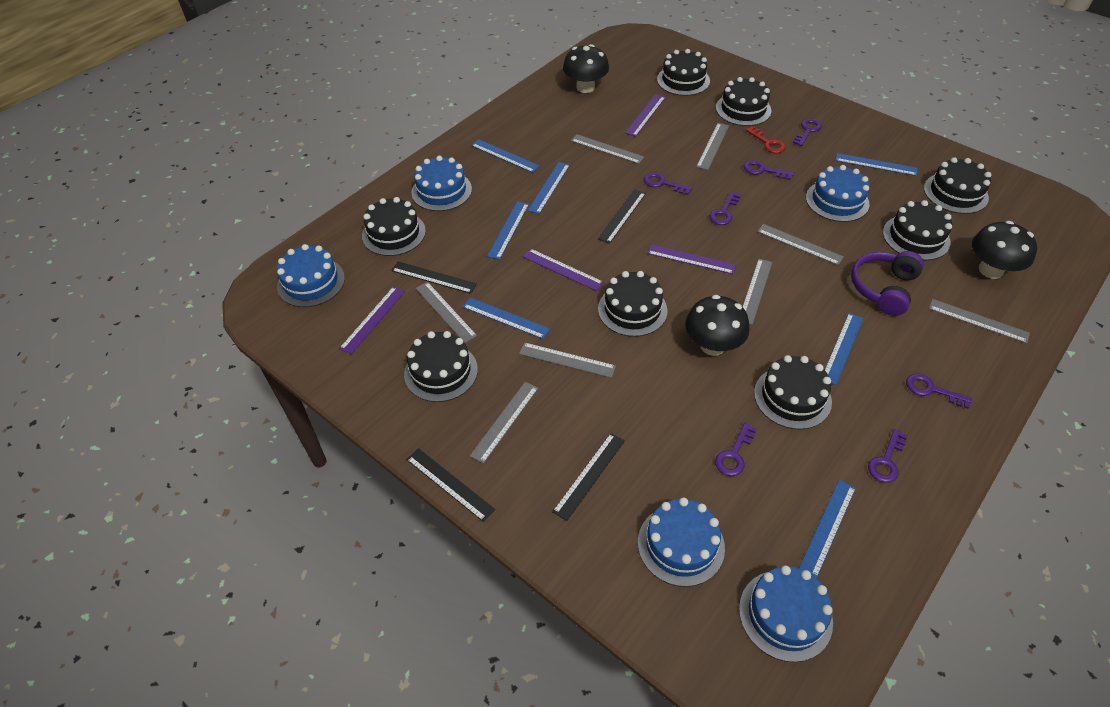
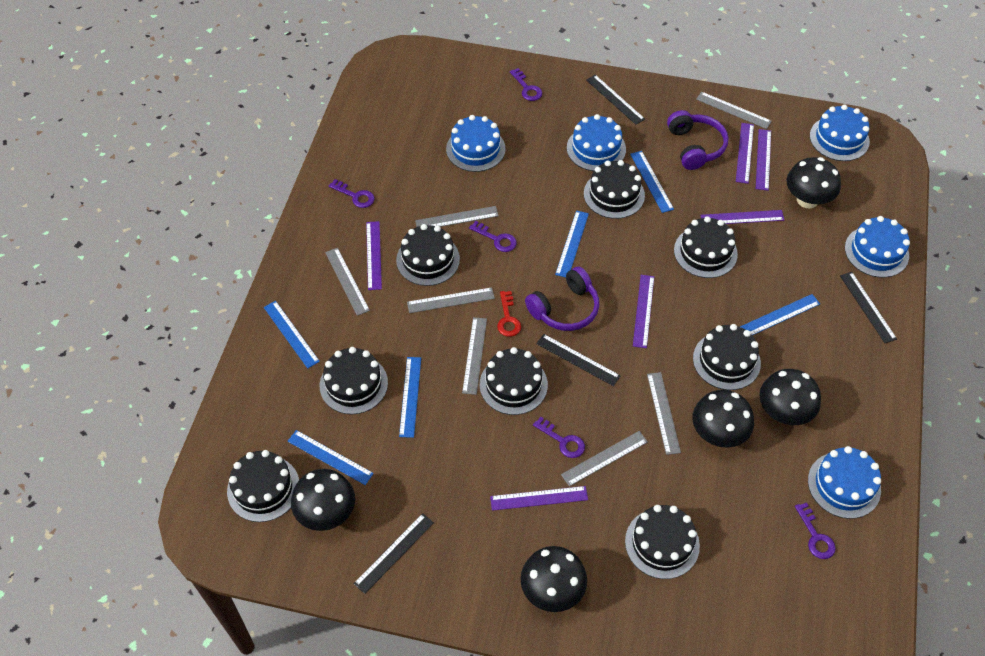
black mushroom: [563,44,609,93] [685,295,750,356] [972,221,1037,279] = 3 -> [291,469,355,531] [520,546,587,612] [692,390,754,448] [759,369,821,425] [787,157,841,208] = 5
blue ruler: [463,297,550,339] [471,139,540,173] [487,201,529,260] [527,162,570,214] [799,480,856,578] [825,313,864,385] [835,153,918,176] = 7 -> [264,301,320,369] [288,430,374,485] [399,357,421,438] [555,210,589,277] [630,151,674,213] [740,294,820,335] = 6
grey ruler: [416,282,477,343] [470,382,538,464] [519,342,616,378] [571,134,644,164] [696,123,729,170] [742,259,772,325] [757,224,844,265] [929,299,1030,343] = 8 -> [325,248,370,316] [407,287,495,313] [415,206,499,227] [462,317,487,395] [561,431,648,486] [647,372,681,455] [696,92,772,129] = 7
purple headphones: [851,251,924,316] = 1 -> [525,267,599,331] [667,110,728,170] = 2
purple key: [643,172,692,195] [709,192,741,225] [715,423,757,476] [744,160,794,180] [793,119,822,146] [868,429,908,483] [906,373,972,409] = 7 -> [329,179,374,208] [469,221,517,252] [510,68,542,101] [533,417,585,458] [795,502,836,559] = 5
purple ruler: [339,286,405,354] [523,248,604,291] [625,94,666,137] [647,244,736,274] = 4 -> [366,221,382,290] [490,486,588,511] [633,275,654,348] [700,210,784,224] [736,123,754,184] [756,129,771,191] = 6

